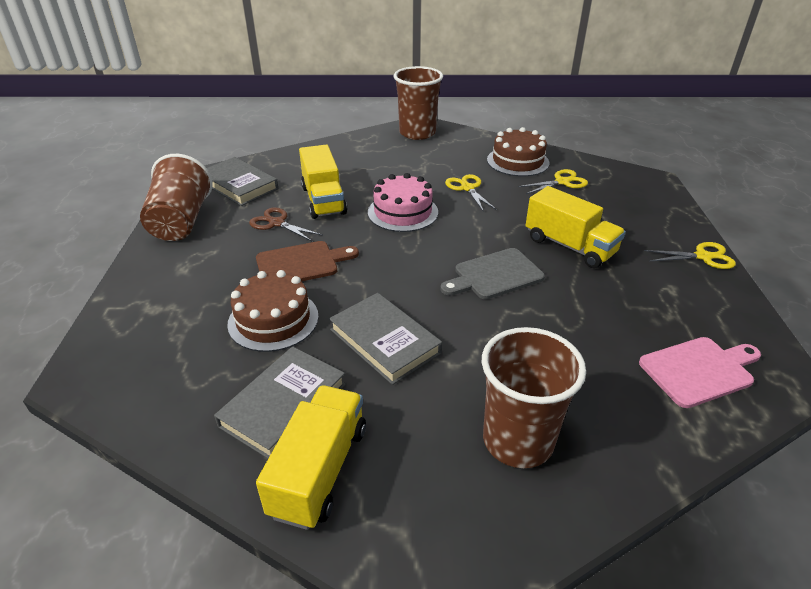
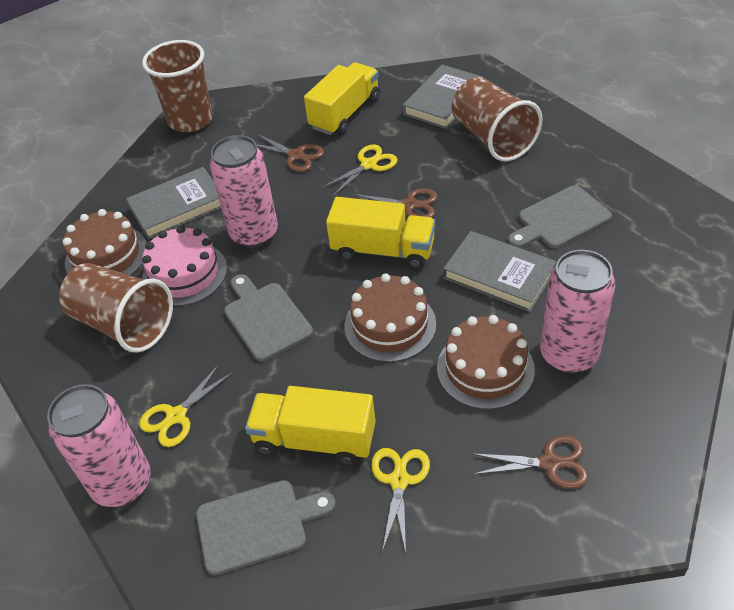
brown cake: [227,270,319,352] [487,127,550,176] = 2 -> [63,209,147,276] [344,273,436,362] [437,315,535,410] = 3
brown cutting board: [256,241,359,281] = 1 -> none = 0
brown scissors: [249,207,322,242] = 1 -> [256,134,324,172] [353,188,438,218] [471,436,589,489] = 3
grey cutting board: [440,248,545,299] = 1 -> [196,480,336,575] [224,274,313,362] [508,185,612,248] = 3
pink can: none = 0 -> [47,384,151,507] [210,135,278,248] [540,250,615,374] = 3
pink cutting board: [639,337,761,408] = 1 -> none = 0

